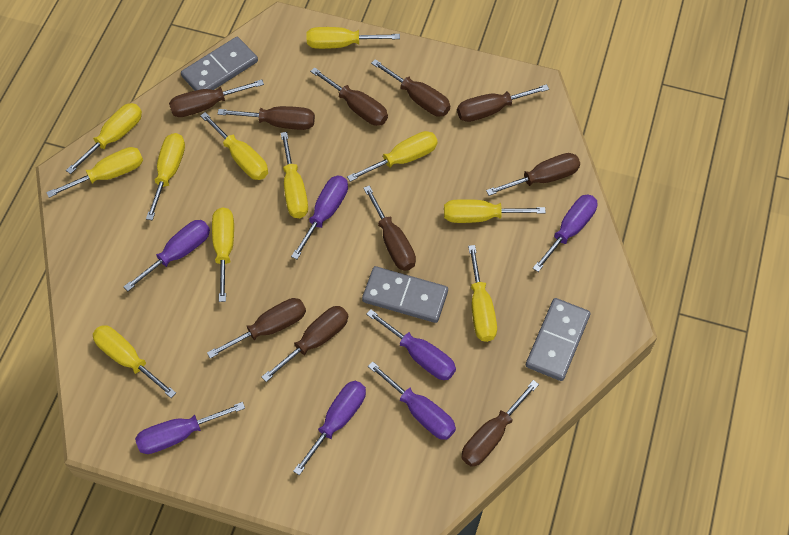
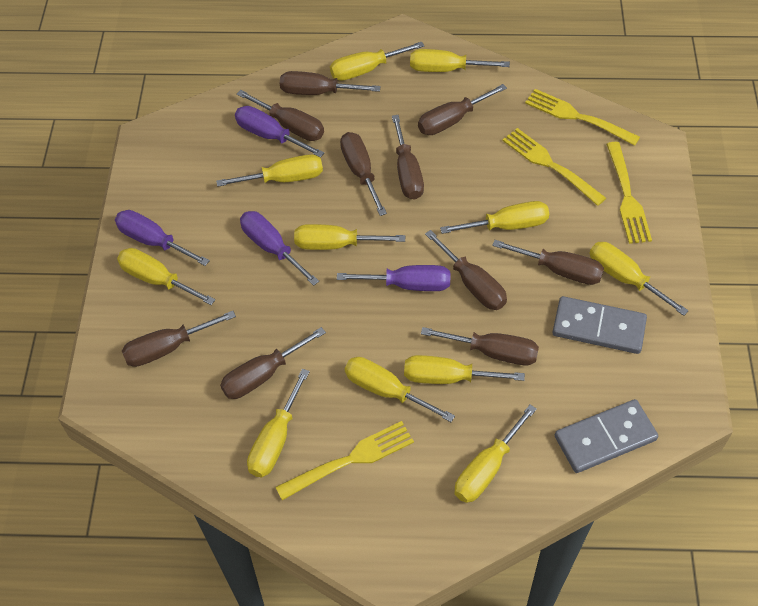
grey domino: [181,37,258,91] [362,266,448,323] [526,298,591,381] = 3 -> [552,296,647,354] [555,399,658,473] = 2
purple screwdriver: [124,220,210,291] [135,402,245,454] [291,176,348,259] [293,381,366,475] [366,309,456,380] [368,361,456,440] [533,194,598,272] = 7 -> [115,210,210,266] [235,106,325,158] [240,211,319,286] [337,265,450,291] = 4
yellow fork: none = 0 -> [275,421,414,500] [503,128,606,206] [525,89,640,146] [606,142,652,244] = 4

